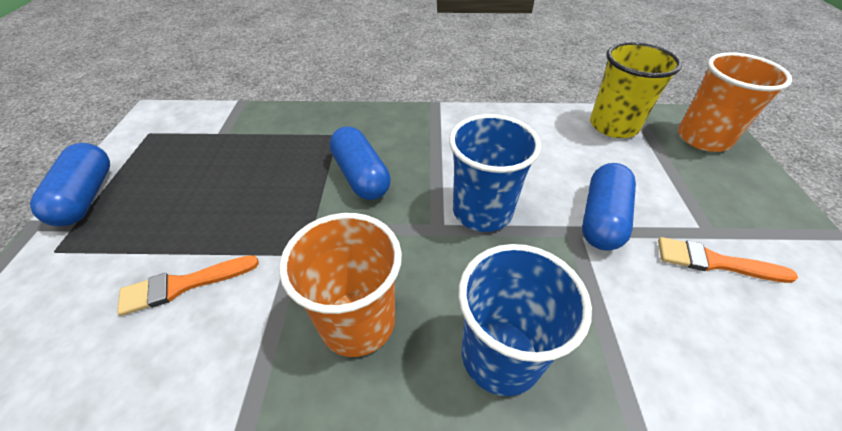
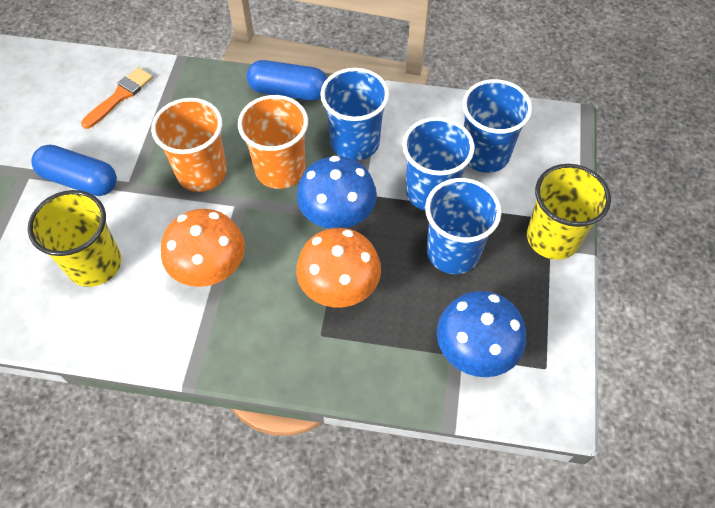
blue capsule: [30,143,110,226] [330,127,391,200] [582,163,636,250] = 3 -> [31,145,117,196] [247,60,327,101] = 2
blue cup: [449,114,541,232] [458,244,592,396] = 2 -> [320,68,389,161] [402,117,475,211] [425,178,501,274] [462,79,532,173] = 4
blue mushroom: none = 0 -> [297,156,377,229] [437,291,526,377] = 2
orange brush: [117,255,259,316] [658,237,798,283] = 2 -> [81,67,153,129] = 1
orange mushroom: none = 0 -> [161,209,245,287] [296,228,381,308] = 2
yellow cup: [590,42,682,138] = 1 -> [28,190,121,287] [527,164,611,260] = 2

